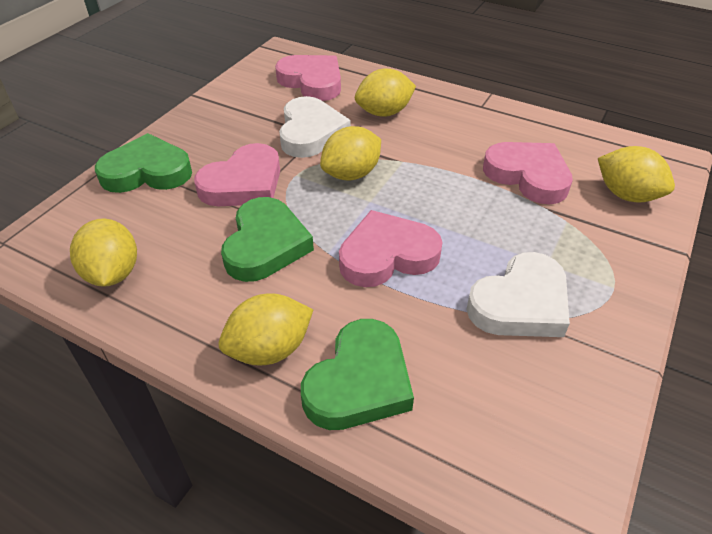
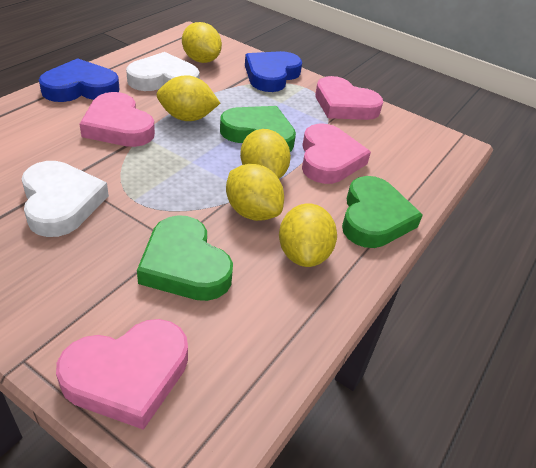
blue heart: none = 0 -> [39,58,120,102] [245,51,302,92] = 2

